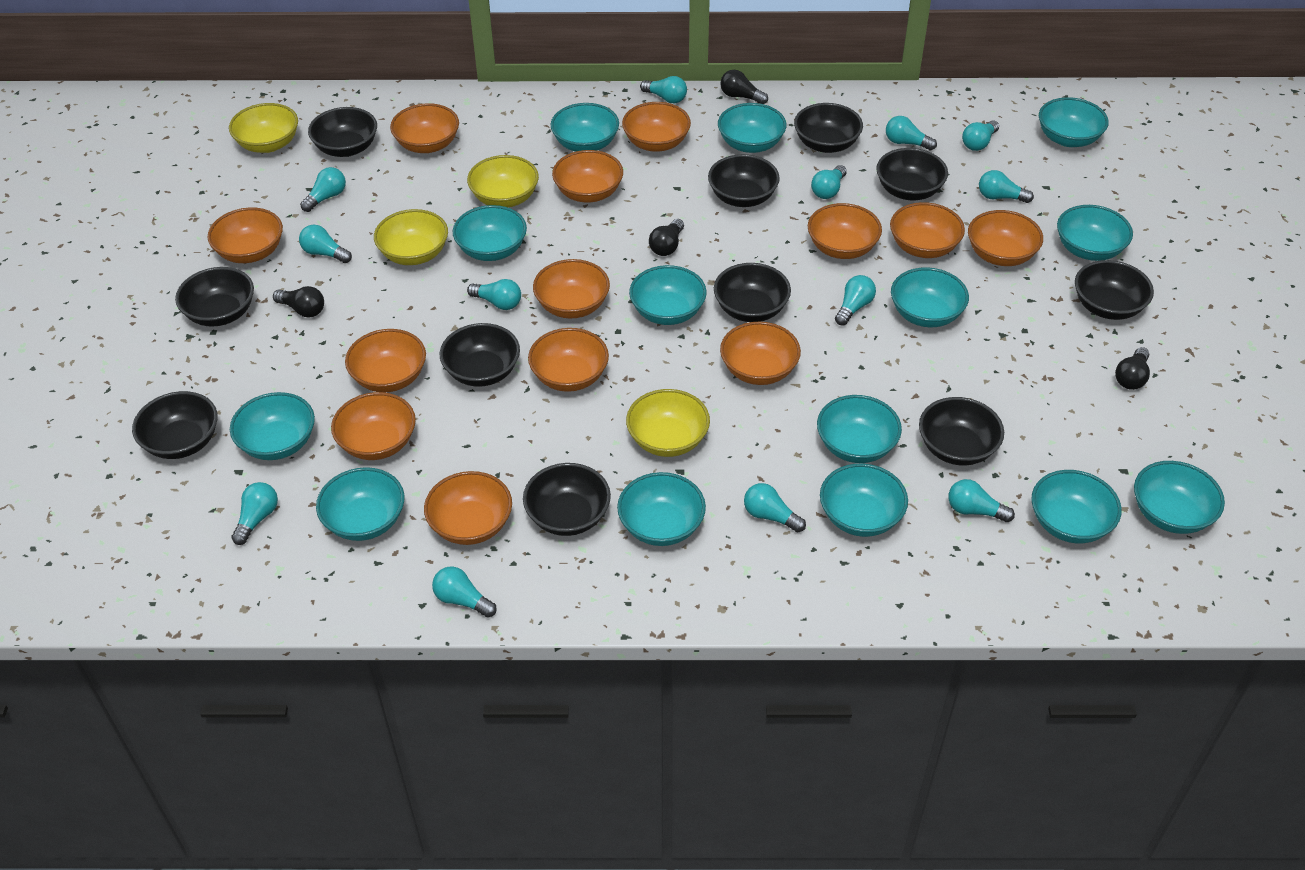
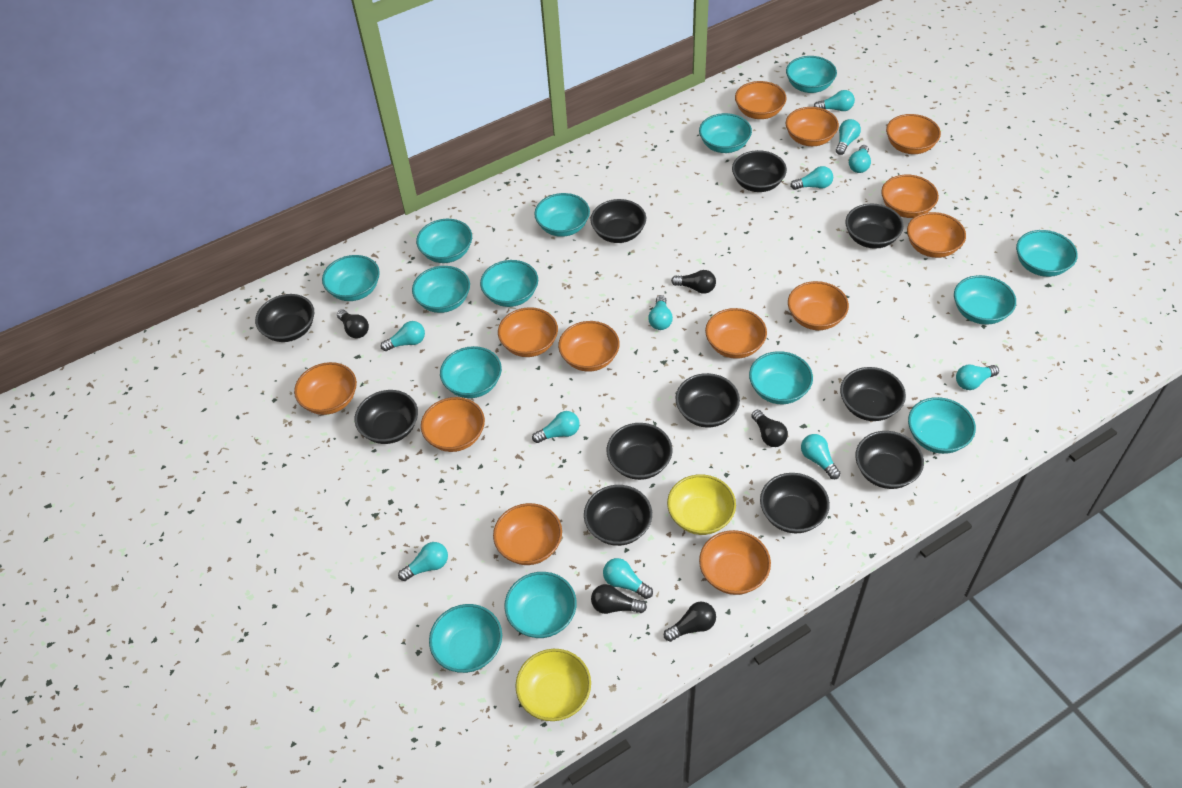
black light bulb: [273,286,324,318] [649,219,684,256] [720,70,768,104] [1115,347,1150,390] = 4 -> [337,309,369,339] [591,584,647,614] [664,602,716,642] [671,270,716,294] [751,410,788,447] = 5
turquoise light bulb: [231,482,278,545] [299,225,352,263] [300,167,346,212] [432,566,497,618] [467,279,521,310] [640,76,687,103] [744,483,806,532] [811,165,847,199] [835,275,876,325] [886,116,937,150] [948,479,1015,522] [962,120,999,151] [979,170,1034,203] = 13 -> [381,321,425,351] [398,542,448,581] [532,411,580,443] [603,558,653,599] [648,295,673,330] [790,166,833,190] [801,434,840,479] [814,90,855,111] [836,119,861,155] [849,145,871,173] [956,365,999,390] = 11
yellow bowl: [229,103,298,153] [374,209,448,265] [467,155,539,207] [626,389,710,457] = 4 -> [515,649,591,721] [667,474,736,535] = 2

